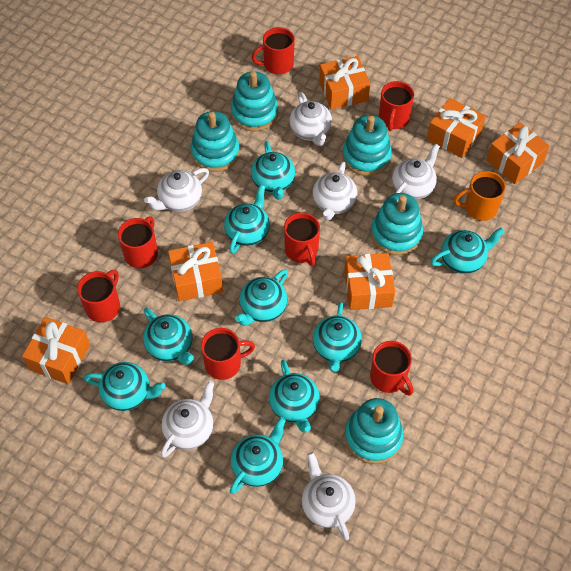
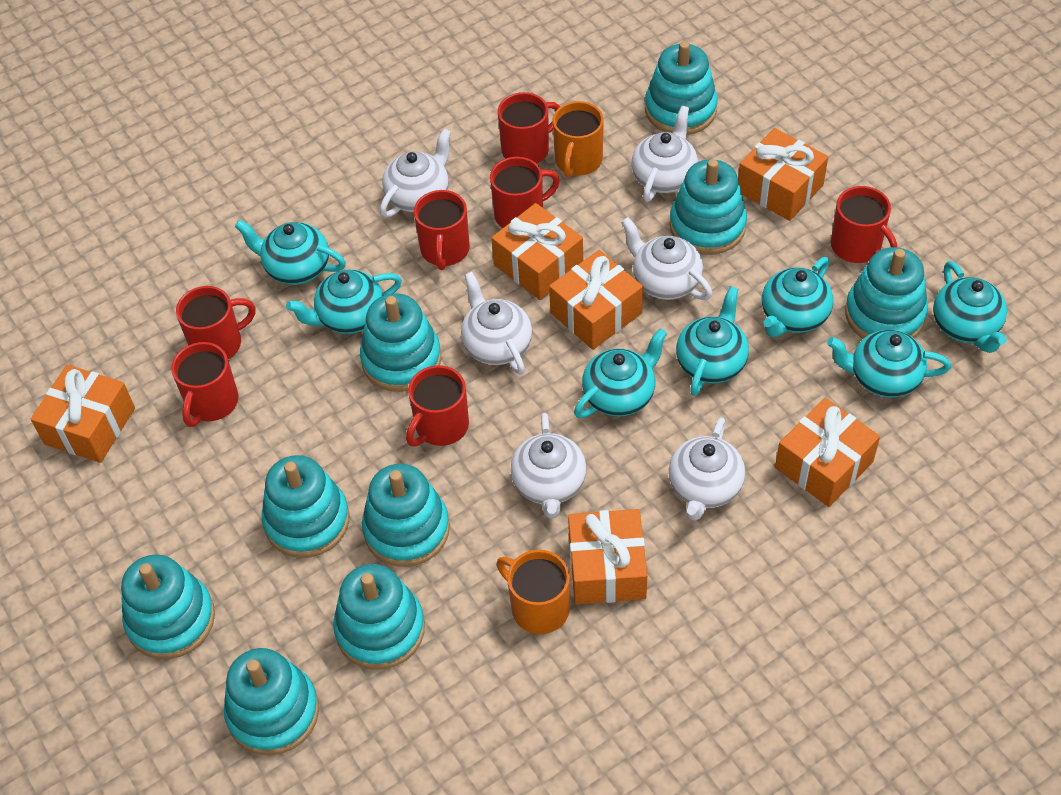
orange mug: [454,171,506,221] = 1 -> [497,550,570,634] [552,101,604,178] = 2
turquoise stacking toy: [191,111,240,172] [231,71,278,131] [342,115,392,176] [345,398,404,464] [371,193,423,255] = 5 -> [121,554,215,659] [224,648,319,756] [262,455,350,558] [333,564,425,670] [360,293,442,392] [362,464,450,567] [645,41,718,135] [670,159,747,255] [845,247,928,339] = 9
turquoise teapot: [84,362,166,411] [143,307,194,365] [224,185,270,254] [230,417,286,494] [235,269,288,326] [251,141,295,200] [269,360,320,432] [313,302,362,372] [430,227,505,274] = 9 -> [235,220,346,285] [286,269,402,334] [574,328,667,418] [676,286,749,396] [762,257,833,337] [827,330,951,398] [933,261,1007,353] = 7

